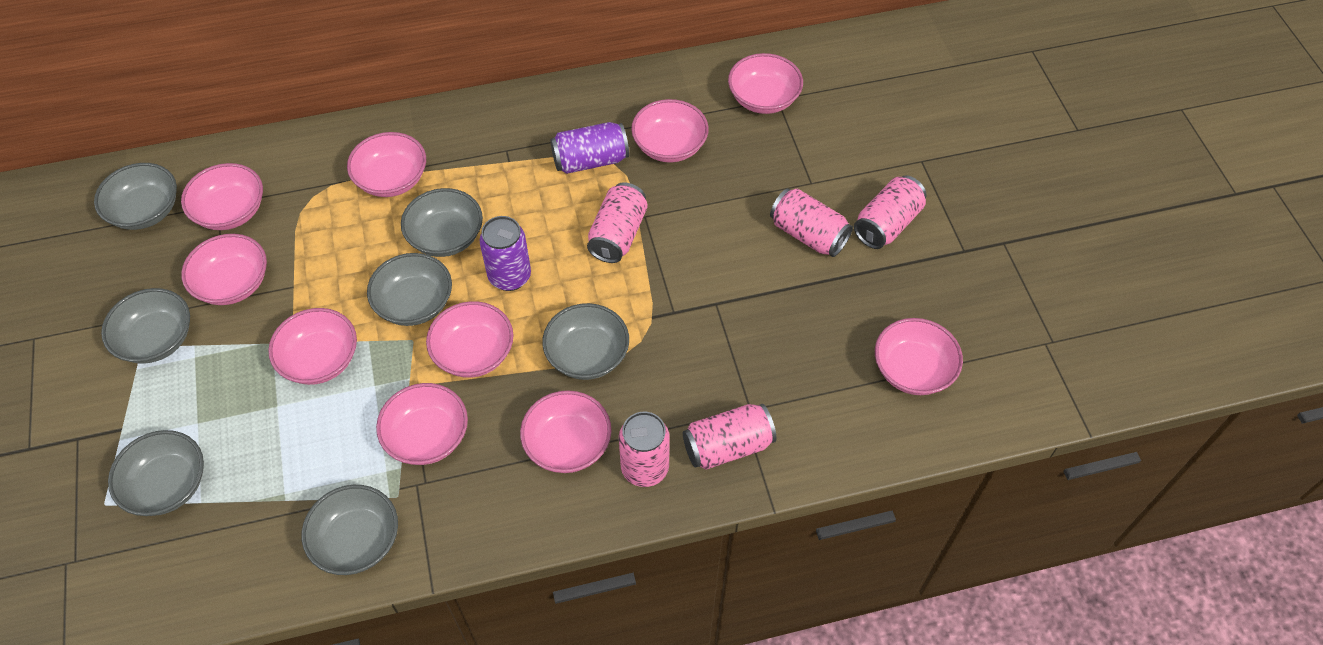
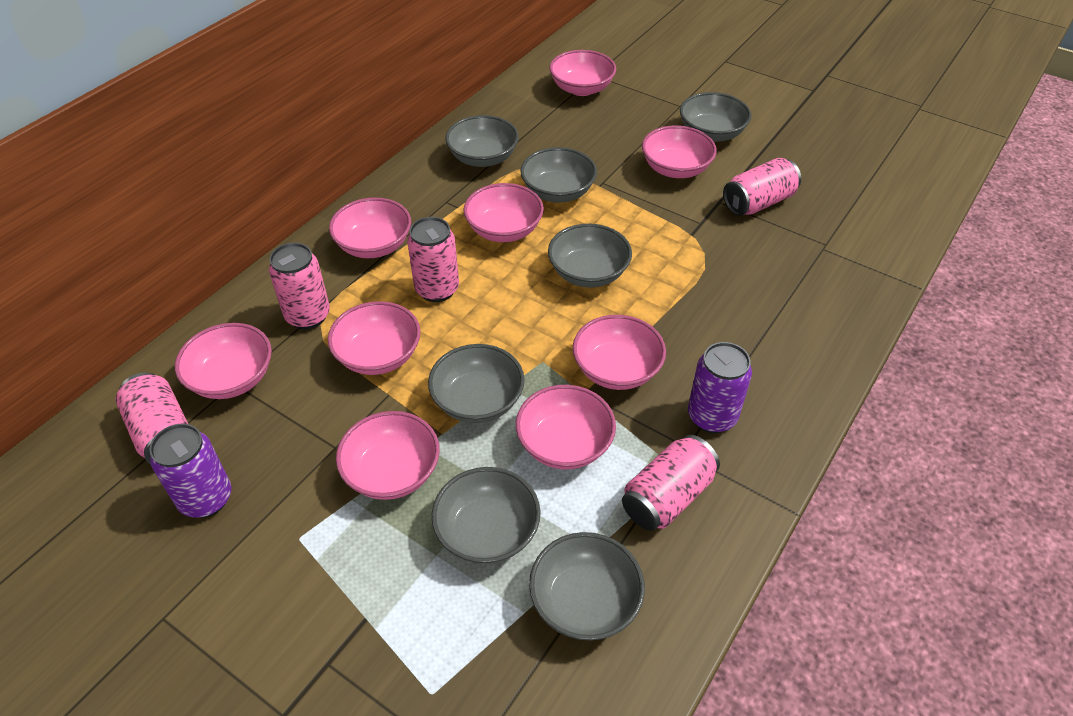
pink bowl: [181,163,263,230] [181,234,267,305] [268,308,357,385] [347,132,426,197] [376,383,468,465] [426,301,513,378] [520,390,611,473] [631,99,709,163] [728,53,803,114] [875,318,963,395] = 10 -> [175,323,272,399] [328,301,420,375] [329,197,411,258] [336,411,440,500] [464,183,544,242] [516,385,616,469] [549,50,616,96] [573,315,666,390] [642,125,717,178] = 9

